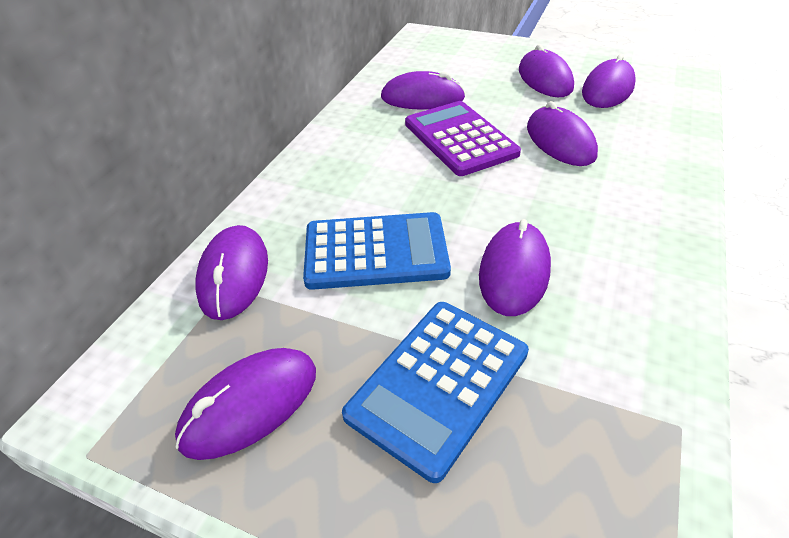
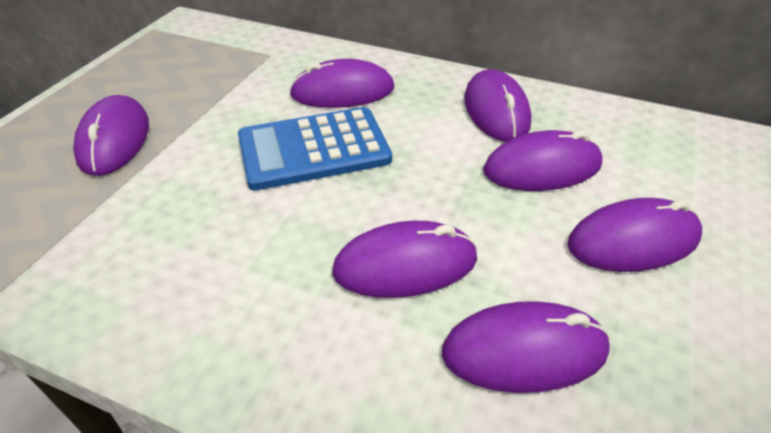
blue calculator: [303,212,451,290] [342,302,529,483] = 2 -> [238,107,392,191] = 1
purple calculator: [405,101,521,176] = 1 -> none = 0

